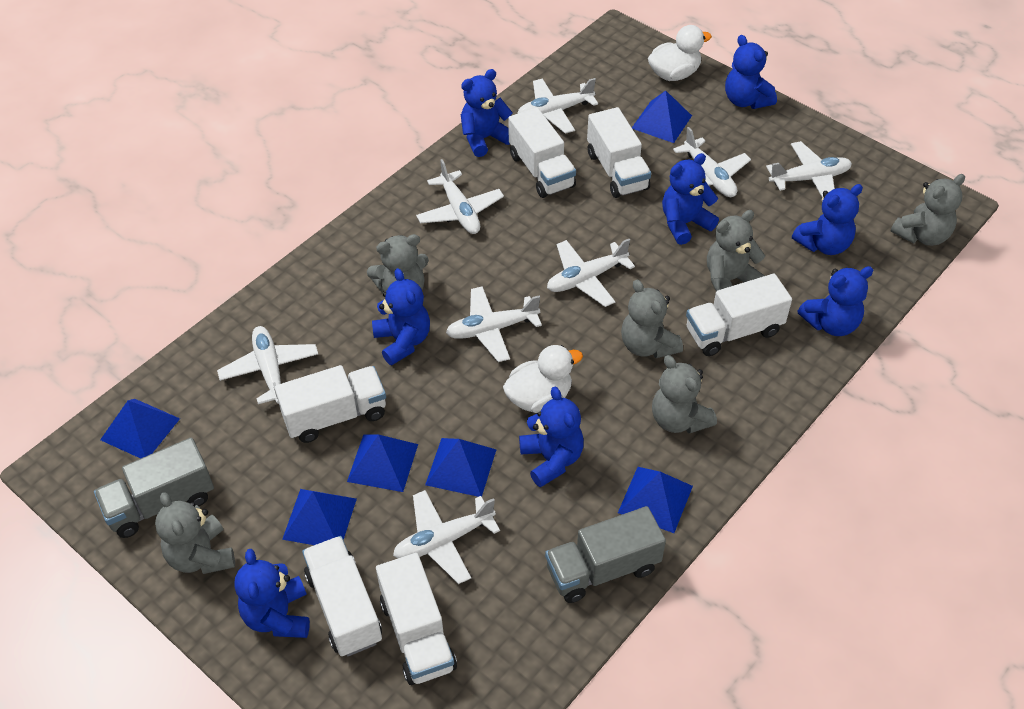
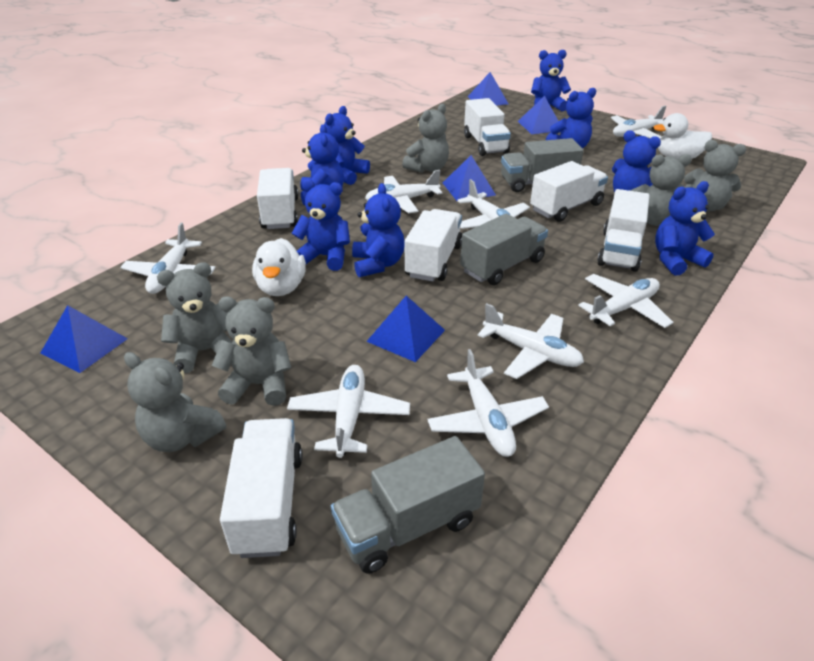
blue pyramid: [100,399,180,458] [282,489,357,545] [347,434,418,492] [425,438,496,497] [618,467,693,533] [632,90,692,143] = 6 -> [40,305,128,373] [366,296,445,362] [443,155,496,201] [468,72,508,106] [518,96,558,134] = 5
grey truck: [94,438,214,538] [545,506,666,603] = 2 -> [331,436,485,574] [460,214,548,285] [501,138,584,192] = 3

